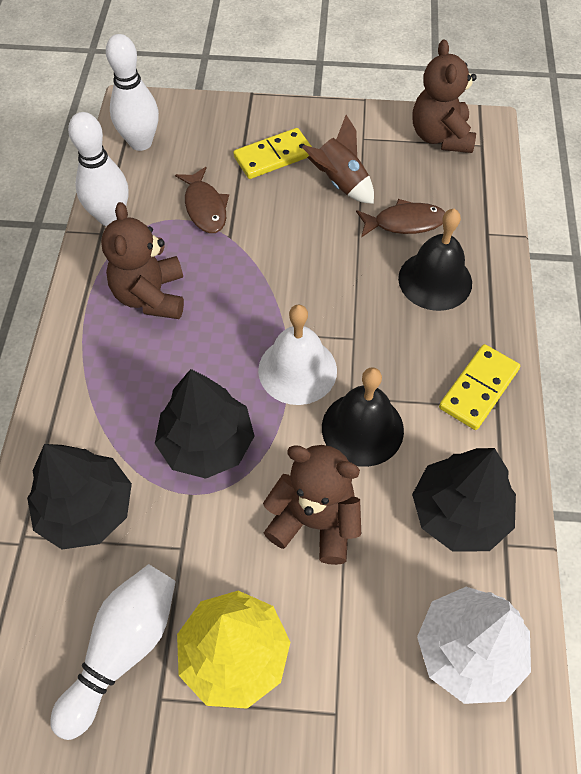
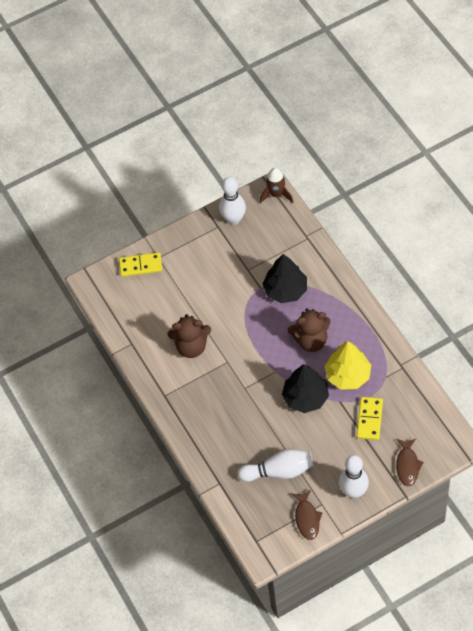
black bell: [322,367,404,467] [398,209,472,311] = 2 -> none = 0
black tree: [27,444,132,550] [155,369,254,479] [412,448,516,551] = 3 -> [263,254,307,303] [282,364,329,413] = 2
brown teddy bear: [101,202,184,319] [263,445,361,565] [413,40,477,153] = 3 -> [167,314,211,358] [288,308,331,352] = 2
white bell: [258,304,337,405] = 1 -> none = 0
white tree: [417,587,531,704] = 1 -> none = 0

